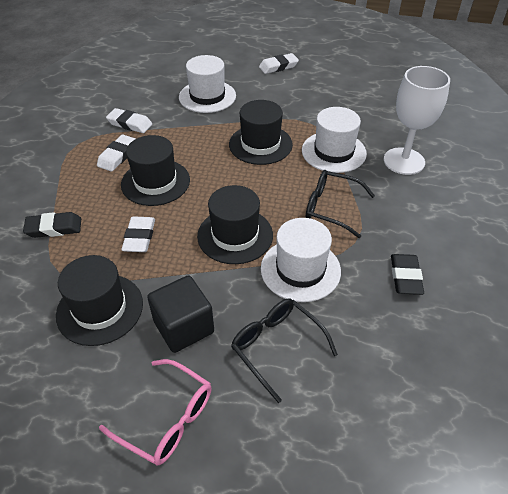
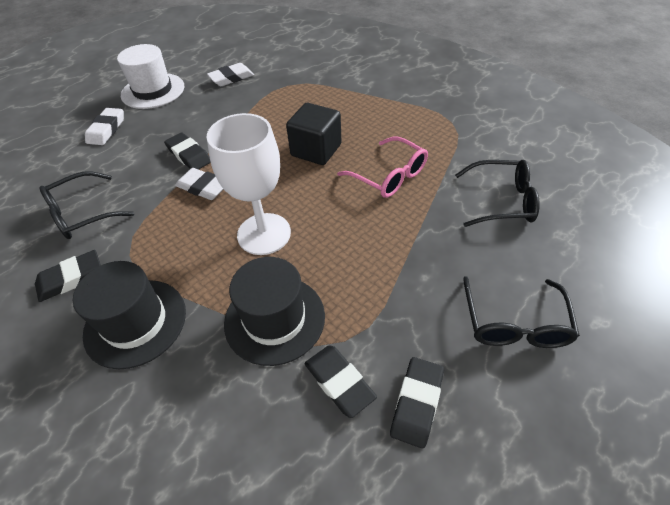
black eraser: [23,212,81,238] [391,254,424,295] = 2 -> [35,250,101,302] [164,133,211,170] [305,345,377,418] [390,357,444,449] = 4
black glasses: [231,299,338,403] [306,170,375,238] = 2 -> [39,171,134,239] [455,160,540,227] [463,276,580,348] = 3
black hat: [56,255,143,346] [121,135,190,206] [197,185,273,264] [229,100,293,165] = 4 -> [73,261,186,369] [224,257,325,366] = 2
white eraser: [97,135,136,172] [106,108,152,133] [121,216,155,252] [259,53,299,74] = 4 -> [85,108,124,145] [175,168,223,200] [207,63,254,86] = 3
white hat: [179,55,236,113] [261,218,341,302] [302,107,367,173] = 3 -> [117,44,184,109] = 1

